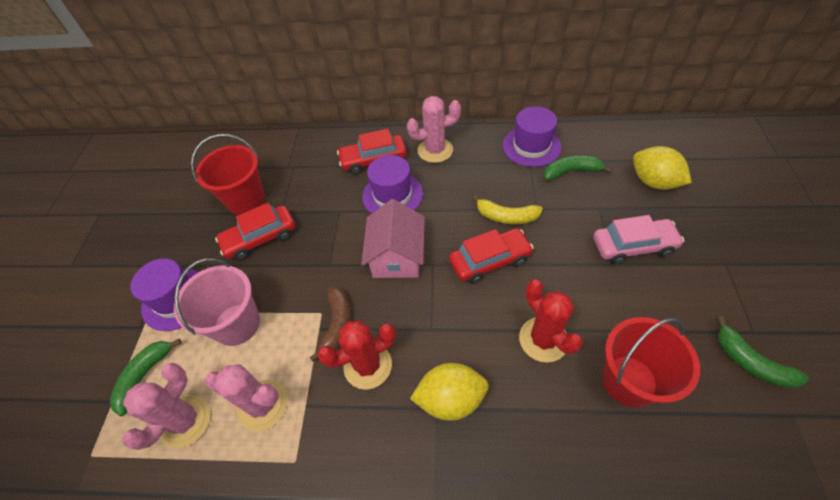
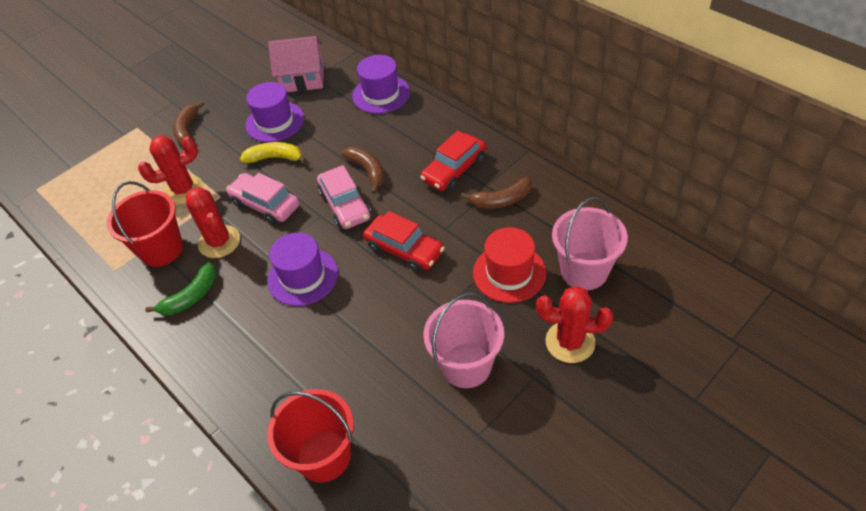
brown banana: [309,287,350,362] = 1 -> [173,101,205,147] [341,147,385,194] [461,177,532,209] = 3
green banana: [110,339,182,416] [544,155,612,180] [717,316,809,388] = 3 -> [145,262,216,316] = 1
pink bucket: [174,259,260,346] = 1 -> [423,292,504,388] [552,197,628,290] = 2
pink cactus: [123,363,211,450] [205,364,288,432] [407,96,461,163] = 3 -> none = 0
pink car: [593,215,684,264] = 1 -> [226,173,300,224] [317,165,371,229] = 2
red cactus: [318,320,396,390] [519,280,583,362] = 2 -> [138,135,203,204] [186,187,240,258] [536,286,613,363] = 3
red car: [215,203,295,260] [337,129,407,175] [449,228,534,284] = 3 -> [363,211,445,272] [420,131,486,191] = 2
red hat: none = 0 -> [473,227,546,303] = 1
yellow lemon: [410,363,489,421] [633,146,692,190] = 2 -> none = 0

